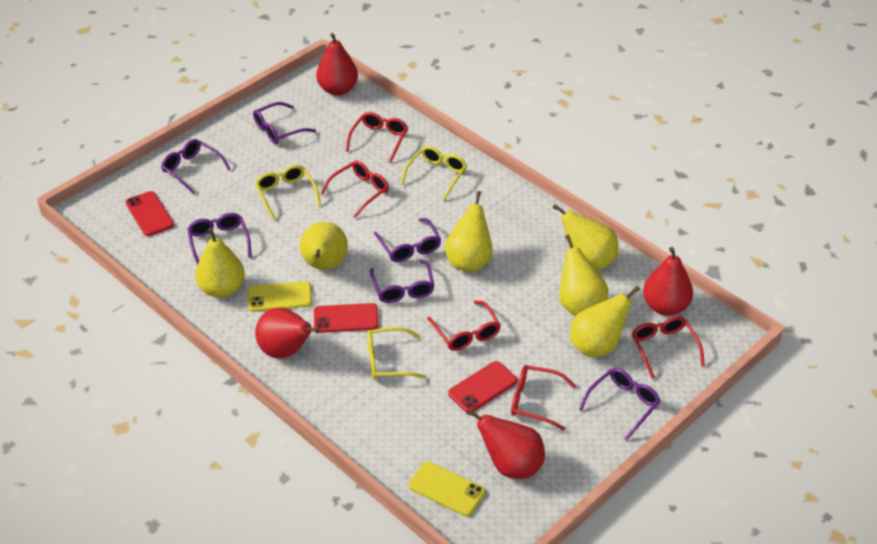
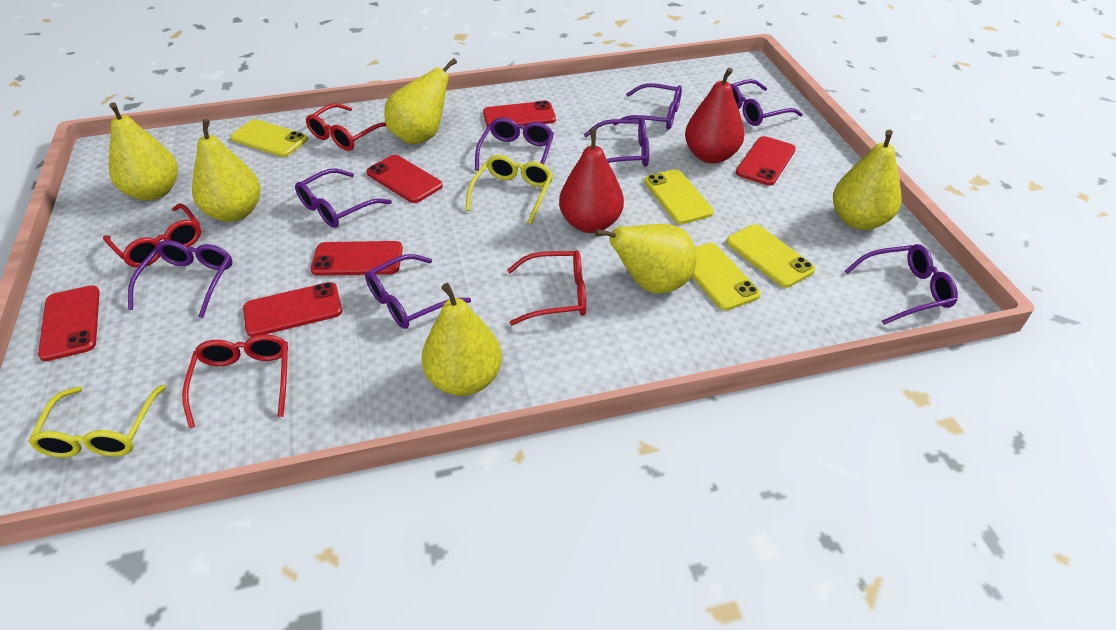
purple glasses: [161,139,231,195] [187,213,252,265] [253,102,316,144] [370,260,435,303] [374,218,441,262] [579,368,660,441] = 6 -> [128,240,232,318] [295,169,392,228] [365,254,471,329] [475,118,554,171] [584,118,649,167] [613,83,682,130] [730,79,803,126] [845,244,958,325] = 8
red glasses: [321,161,389,218] [346,112,408,163] [427,300,501,351] [511,365,576,430] [632,316,705,379] = 5 -> [103,203,201,268] [182,334,288,428] [306,103,386,151] [507,250,586,325] = 4
red pear: [255,308,319,359] [316,33,358,96] [466,409,545,479] [643,247,693,316] = 4 -> [559,129,624,233] [685,68,745,163] = 2
red phone: [126,191,174,236] [314,303,379,333] [448,361,518,413] = 3 -> [38,285,100,361] [243,282,342,337] [311,241,403,276] [367,155,443,203] [483,101,556,127] [736,136,796,185] = 6
yellow glasses: [255,165,321,220] [367,327,427,380] [400,146,467,201] = 3 -> [28,385,166,458] [465,155,553,224] = 2
yellow phone: [248,281,312,312] [409,461,485,516] = 2 -> [230,119,308,157] [644,169,714,224] [692,243,761,311] [726,224,815,288] = 4

